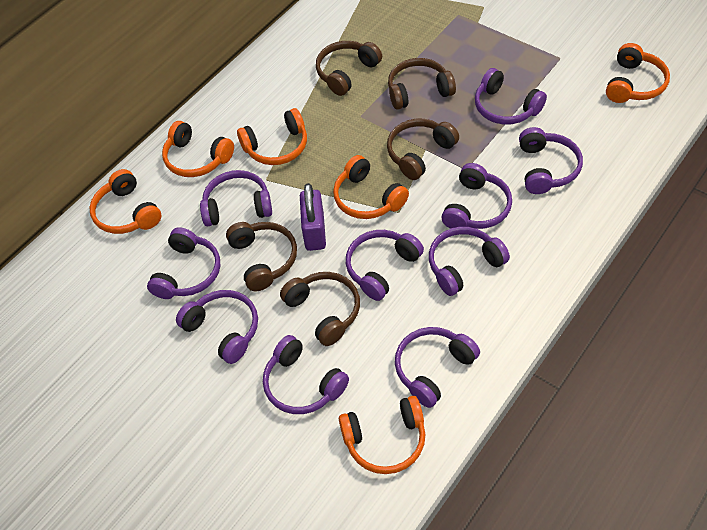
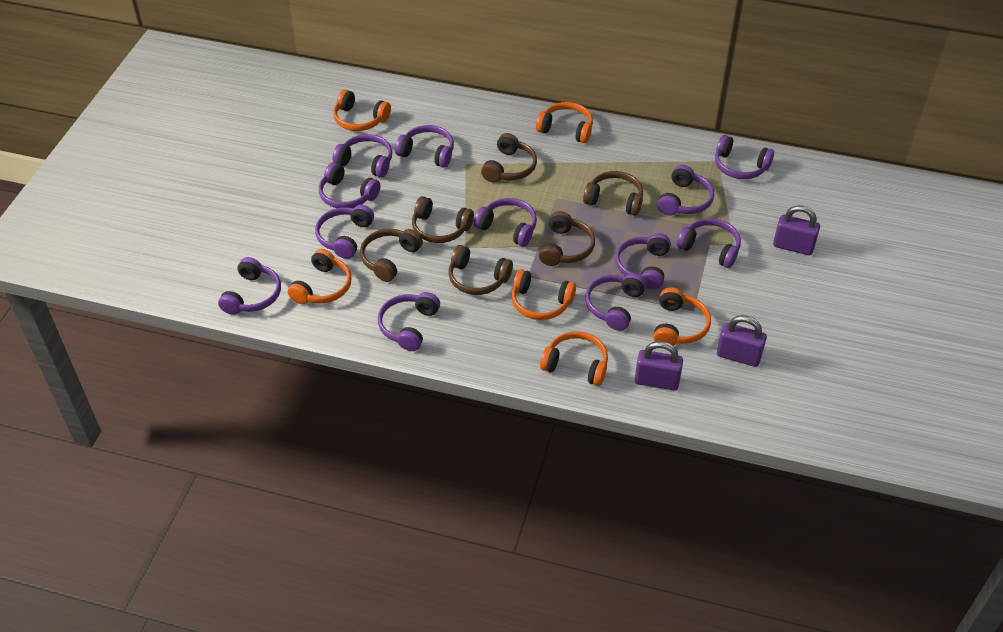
brown headphones: [226,222,297,291] [280,272,360,346] [316,41,382,96] [387,119,459,180] [388,58,456,110] = 5 -> [360,229,423,282] [412,196,474,243] [449,245,513,295] [481,133,537,183] [539,211,595,266] [583,171,643,216] = 6
purple headphones: [147,227,221,299] [176,290,258,364] [200,170,272,226] [263,335,349,414] [346,230,424,301] [395,327,480,408] [429,227,510,296] [442,163,512,229] [475,68,547,125] [519,127,583,194] = 10 -> [218,257,281,315] [315,205,374,259] [319,162,381,208] [333,134,392,178] [378,292,440,351] [395,125,454,168] [474,198,537,247] [585,273,646,331] [615,233,671,290] [657,165,714,216] [677,218,741,268] [715,135,774,179] = 12
purple padlock: [300,183,326,251] = 1 -> [635,341,683,391] [717,315,767,367] [773,205,820,255] = 3

